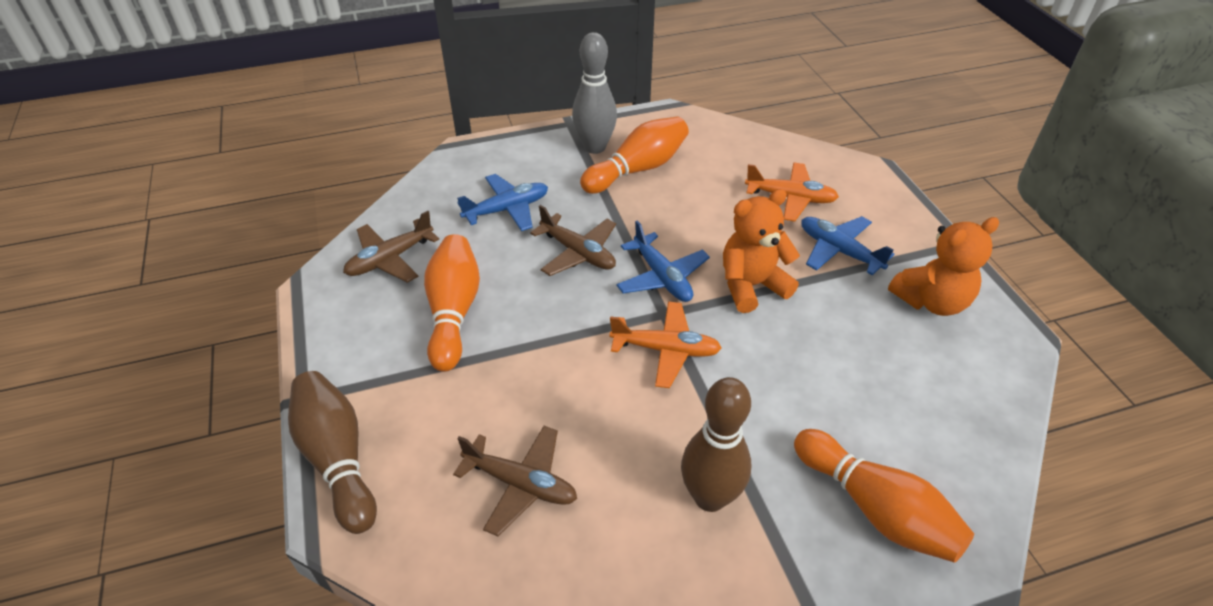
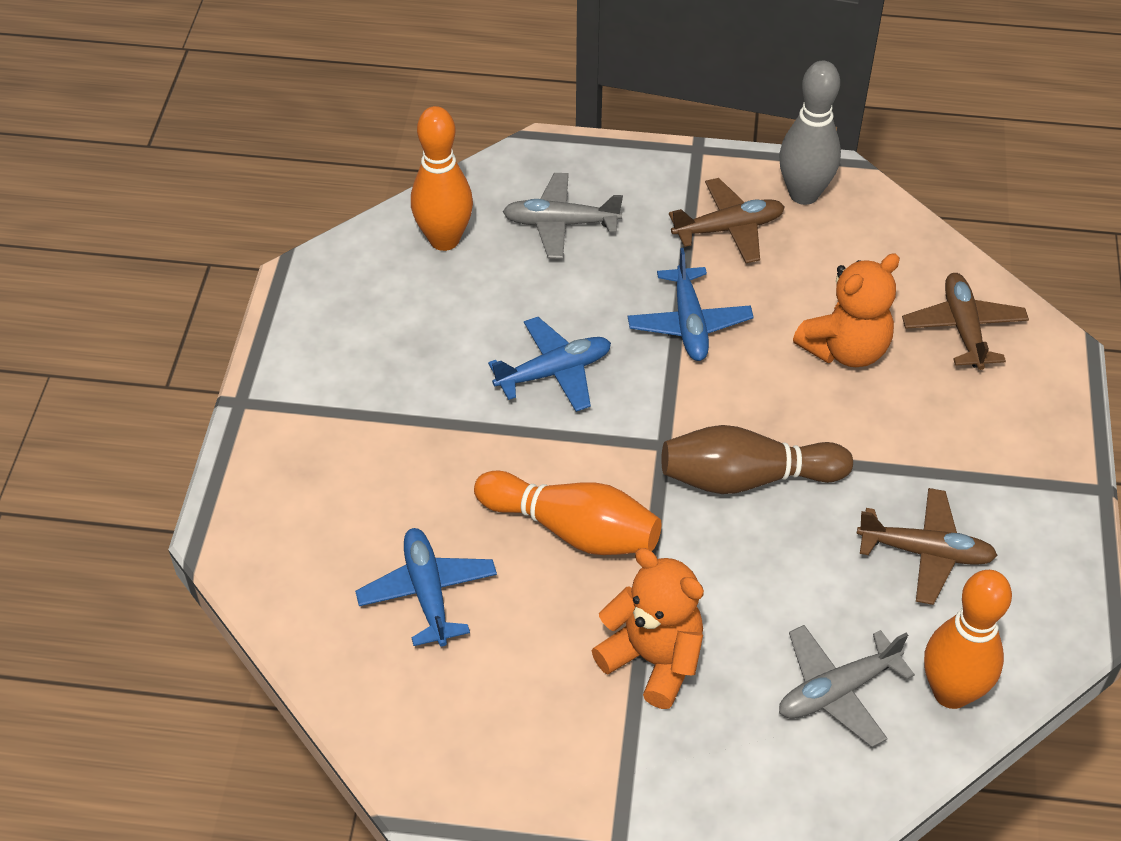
brown bowling pin: [288,371,377,534] [681,377,751,512] = 2 -> [661,425,853,494] = 1
grey plane: none = 0 -> [503,173,623,259] [779,625,915,747] = 2
orange plane: [609,301,722,388] [745,162,839,222] = 2 -> none = 0

